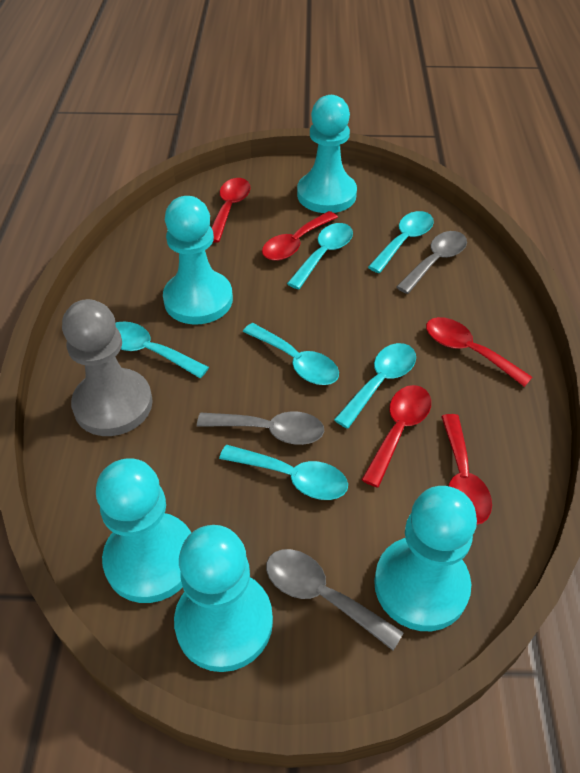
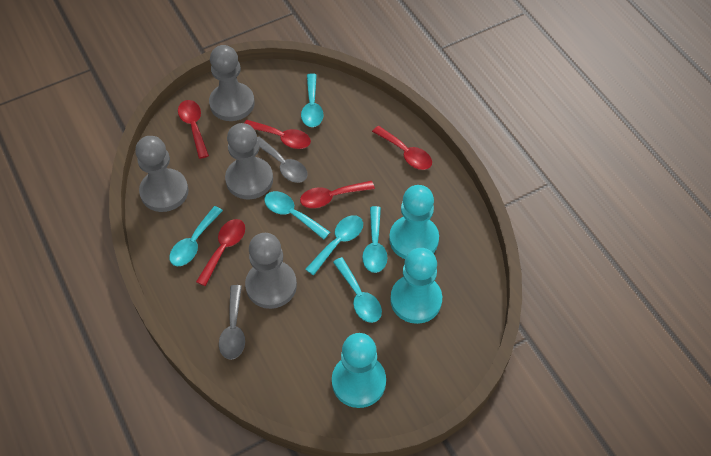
grey pawn: [62,299,153,436] = 1 -> [135,136,189,212] [209,45,255,121] [225,123,273,199] [245,233,297,309] = 4
grey spoon: [197,411,324,445] [266,549,404,650] [396,231,467,294] = 3 -> [219,285,245,360] [257,137,308,183] = 2
turquoise pawn: [96,458,191,603] [163,196,233,325] [174,525,273,672] [297,95,357,213] [374,486,477,631] = 5 -> [332,333,386,408] [389,185,439,259] [390,248,442,324] = 3

